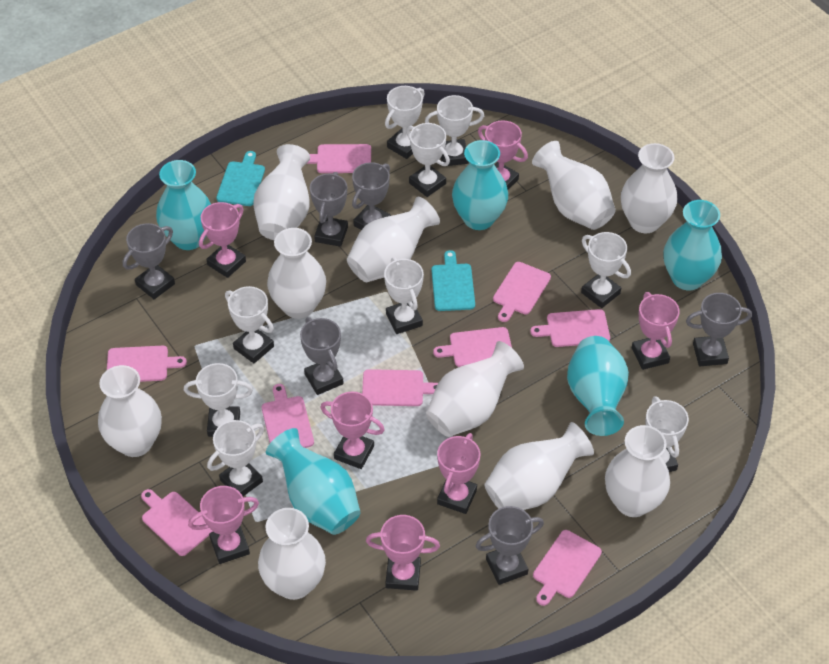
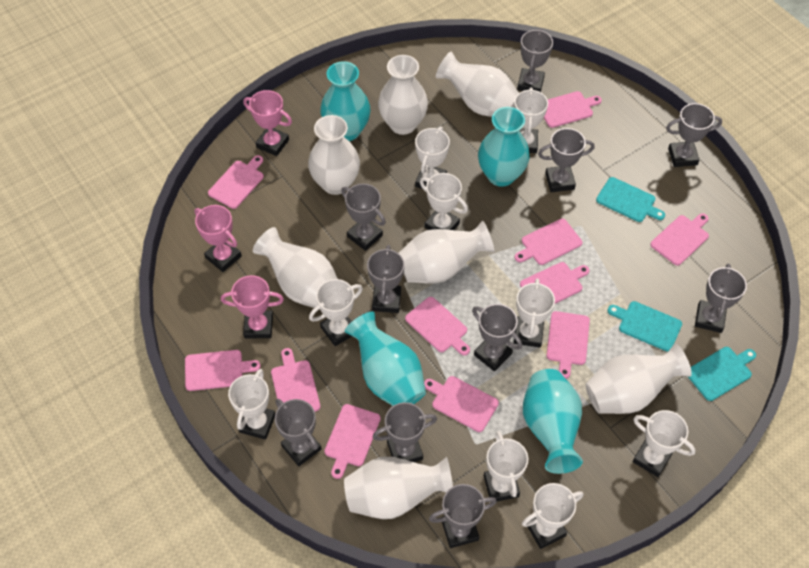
grey trophy: [123,223,175,299] [300,317,344,395] [310,172,348,247] [352,162,391,230] [476,506,544,585] [686,293,752,366] = 6 -> [275,399,321,466] [341,184,386,251] [367,245,404,313] [373,402,437,462] [429,484,497,548] [472,304,522,371] [517,29,553,92] [538,128,595,192] [666,103,722,167] [695,264,747,333] = 10
pink cutting board: [107,346,187,382] [141,489,213,556] [262,384,314,448] [307,144,371,173] [362,369,438,406] [433,327,512,367] [493,262,551,322] [530,309,610,347] [533,530,602,606] = 9 -> [185,350,261,391] [208,155,264,209] [271,348,320,412] [324,404,381,479] [405,297,470,356] [424,376,499,432] [515,219,582,265] [520,262,589,304] [544,91,602,128] [546,311,590,379] [650,213,709,266] = 11
pink trophy: [188,486,259,564] [199,202,246,278] [320,392,384,469] [366,515,440,591] [437,433,480,514] [478,120,528,190] [632,292,680,370] = 7 -> [194,205,242,272] [221,275,284,338] [243,90,292,156] = 3
turquoise cutting board: [216,151,265,206] [431,250,475,311] = 2 -> [596,177,665,222] [607,301,682,352] [688,347,756,401] = 3
turquoise vase: [156,160,211,250] [266,428,361,535] [452,140,508,230] [567,336,629,436] [663,200,722,290] = 5 -> [320,61,371,141] [345,312,426,406] [478,107,530,187] [523,369,583,474] = 4
white vase: [98,365,162,457] [253,144,310,240] [258,508,326,600] [267,228,326,319] [347,197,440,282] [426,341,524,437] [484,422,594,510] [532,141,615,230] [605,425,670,517] [621,143,677,233] = 10 -> [253,227,338,310] [308,115,360,195] [344,457,453,519] [378,55,428,135] [399,221,494,283] [436,52,519,117] [585,343,692,414] = 7

